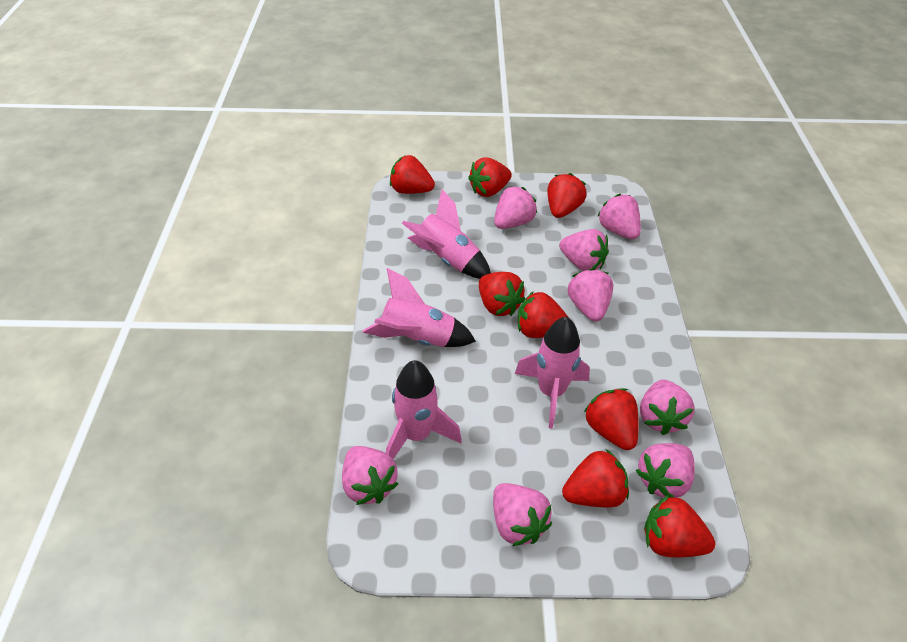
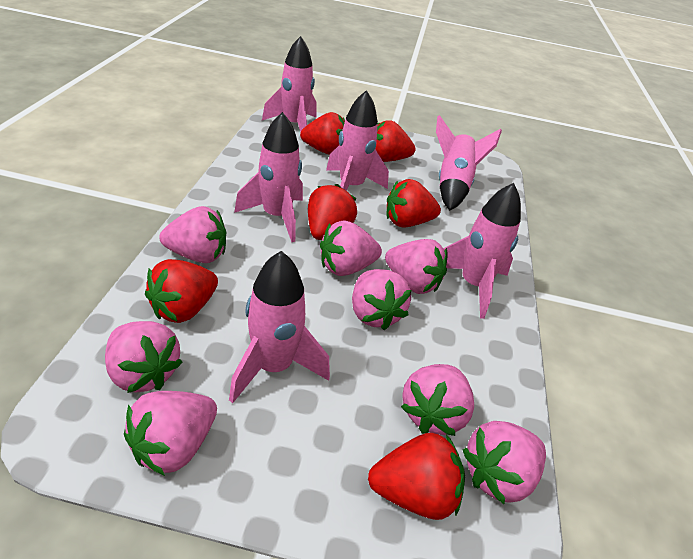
pink rocket: [362,268,476,347] [386,360,462,459] [402,189,491,279] [515,317,590,429] = 4 -> [229,251,330,403] [234,112,303,242] [262,36,317,142] [326,90,389,191] [436,115,502,210] [443,183,521,319] = 6
red strawberry: [390,155,435,194] [468,157,512,197] [479,272,525,316] [518,291,569,338] [547,173,587,218] [562,449,629,507] [584,389,639,450] [644,495,715,557] = 8 -> [145,259,218,323] [300,112,345,155] [308,184,357,240] [368,433,465,520] [376,120,416,162] [387,179,441,227] = 6

